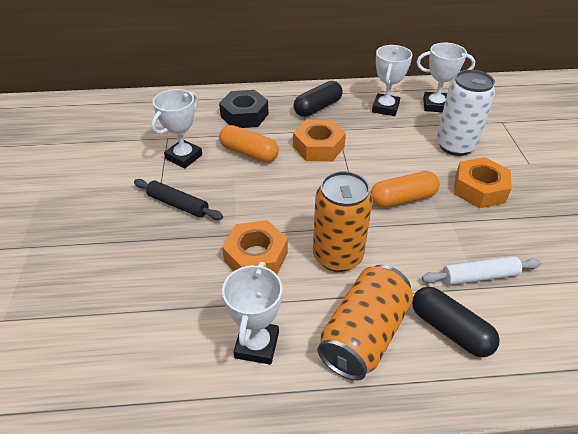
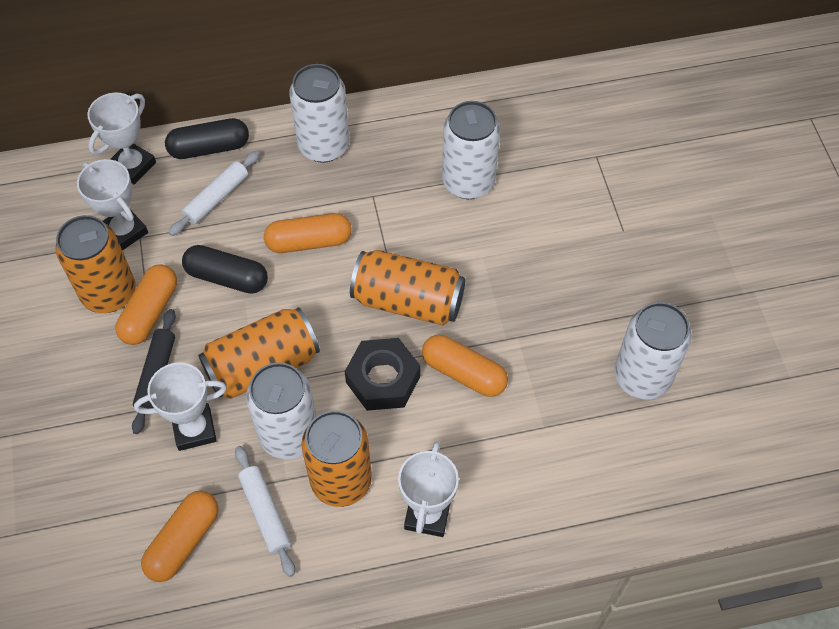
orange can: [313,171,373,272] [317,265,413,381] = 2 -> [55,215,136,313] [198,307,320,399] [301,410,372,507] [350,250,465,326] = 4
orange capsule: [219,125,279,163] [371,171,440,208] = 2 -> [116,264,177,345] [141,490,218,582] [264,213,352,253] [422,335,508,397] = 4
orange nut: [222,220,288,274] [293,120,346,161] [454,157,512,208] = 3 -> none = 0
white can: [436,70,495,156] = 1 -> [246,362,317,460] [289,64,350,163] [442,101,500,199] [614,302,692,400] = 4
white rolling pin: [422,256,541,285] = 1 -> [169,151,260,236] [235,446,295,577] = 2

